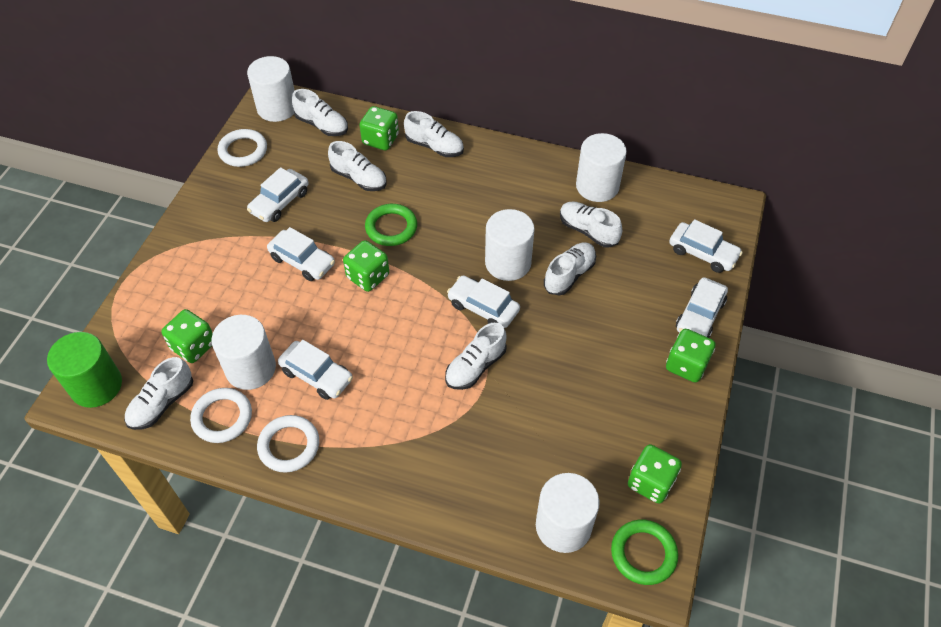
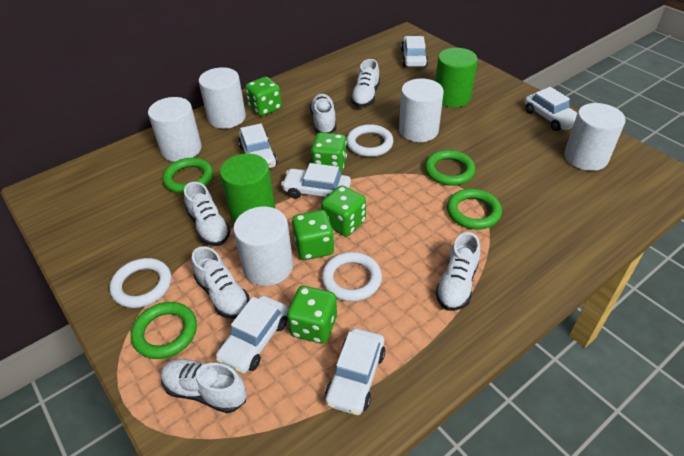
green cylinder: [47,332,122,408] = 1 -> [220,154,275,222] [435,48,478,107] = 2
green ring: [365,204,417,246] [611,520,678,585] = 2 -> [131,302,197,359] [163,158,213,194] [425,150,476,186] [447,189,502,229] = 4
white shoe: [124,357,193,430] [292,89,348,136] [328,141,387,191] [404,111,464,157] [445,323,507,390] [544,242,596,295] [560,201,622,248] = 7 -> [161,359,246,413] [184,182,231,246] [191,246,250,319] [310,94,336,133] [351,59,380,107] [436,232,480,311] = 6

